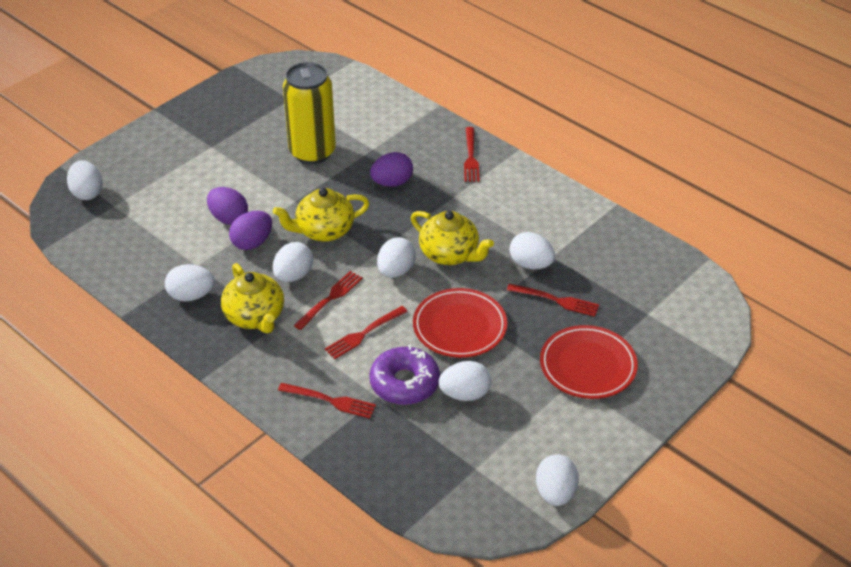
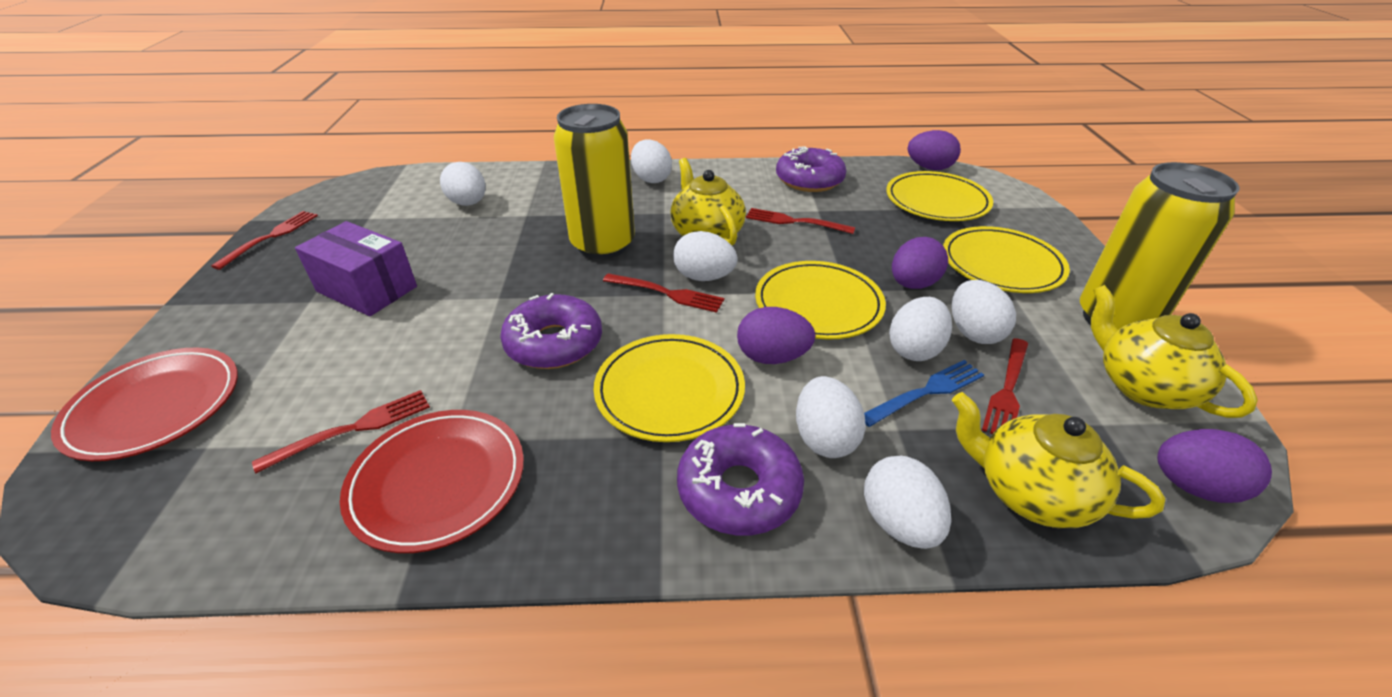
blue fork: none = 0 -> [864,360,984,427] = 1
purple box: none = 0 -> [295,221,417,316] = 1
purple donut: [369,345,440,405] = 1 -> [500,293,602,369] [677,423,804,536] [776,146,846,192] = 3
purple egg: [207,187,248,225] [229,211,272,250] [370,152,413,187] = 3 -> [737,307,815,364] [892,237,948,289] [908,130,961,170] [1157,429,1272,503] = 4
yellow can: [283,62,336,164] = 1 -> [554,104,635,259] [1080,162,1240,330] = 2
yellow plate: none = 0 -> [593,334,745,442] [755,261,886,340] [886,171,993,221] [943,226,1070,293] = 4

